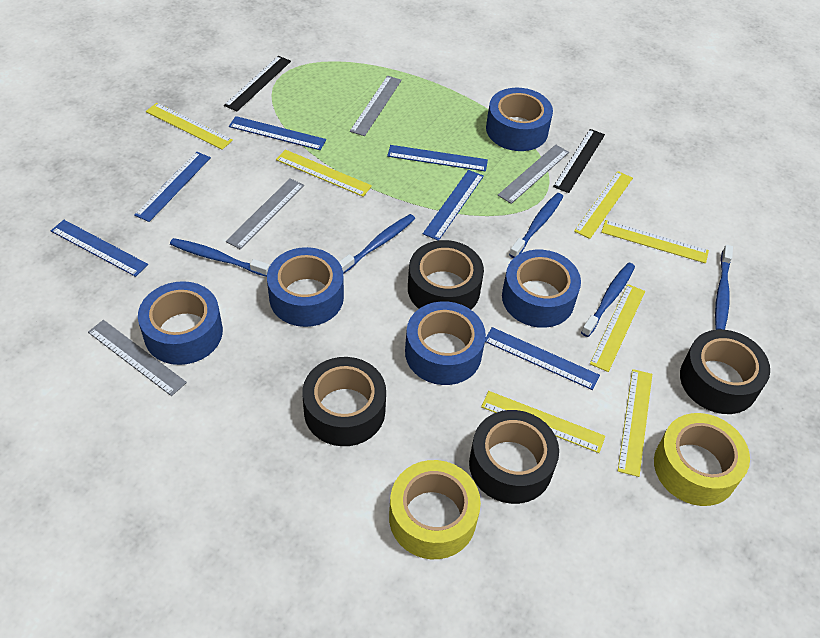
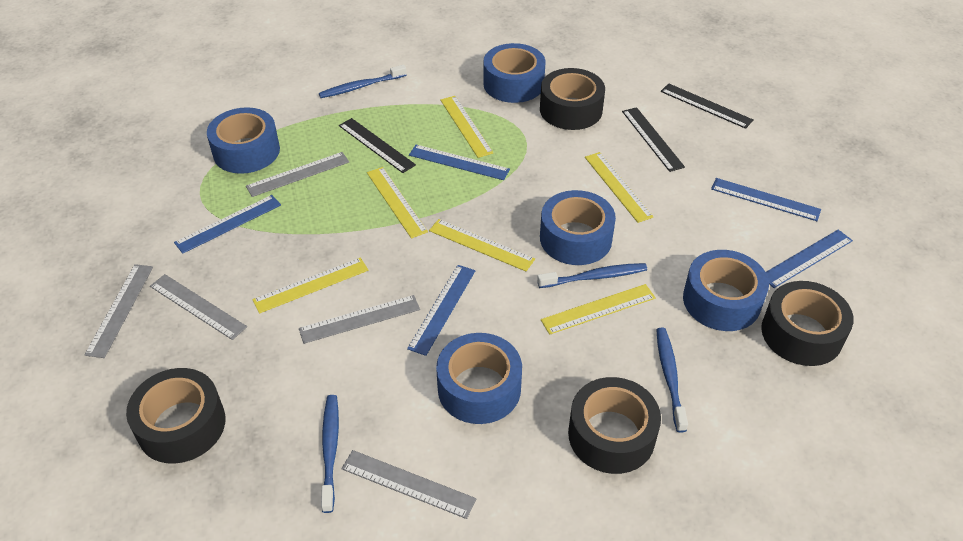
black ruler: [224,56,291,111] [553,129,605,193] = 2 -> [339,118,416,173] [622,107,685,172] [660,83,753,129] = 3
blue ruler: [51,220,148,277] [134,151,211,222] [229,116,326,150] [387,145,488,172] [423,170,484,241] [485,327,600,390] = 6 -> [174,195,281,254] [407,265,475,356] [409,145,510,180] [711,178,821,221] [766,230,853,288] = 5
blue toothbrush: [170,238,270,277] [339,214,415,274] [509,193,563,258] [581,263,635,337] [715,245,733,330] = 5 -> [319,65,407,98] [321,395,339,513] [537,263,647,288] [656,328,688,432] = 4
grey ruler: [88,320,187,396] [226,178,304,250] [350,76,402,136] [498,145,569,204] = 4 -> [85,264,153,358] [150,274,247,340] [246,152,349,197] [299,295,420,344] [341,450,476,519] = 5
yellow ruler: [146,103,233,150] [276,150,372,197] [481,391,605,453] [574,171,633,239] [590,284,645,372] [601,220,709,263] [618,369,652,477] = 7 -> [252,257,368,313] [367,167,428,239] [429,219,535,271] [440,96,493,158] [541,284,656,335] [585,152,654,223] = 6
yellow tape: [389,460,481,559] [654,413,750,506] = 2 -> none = 0

